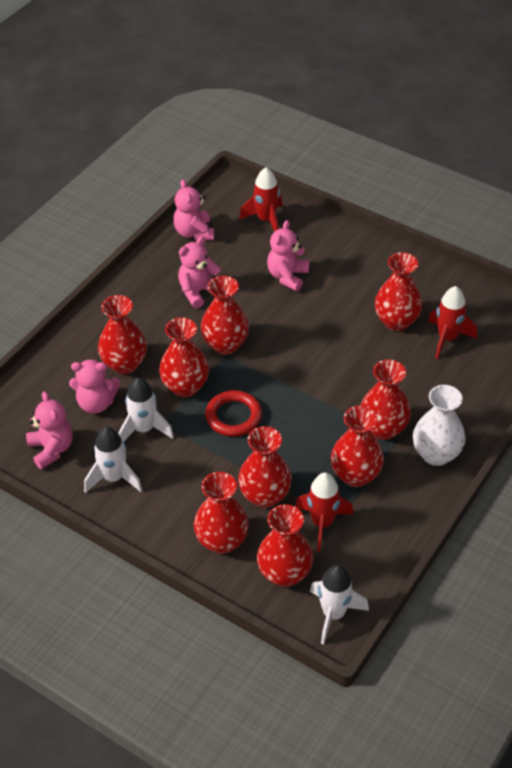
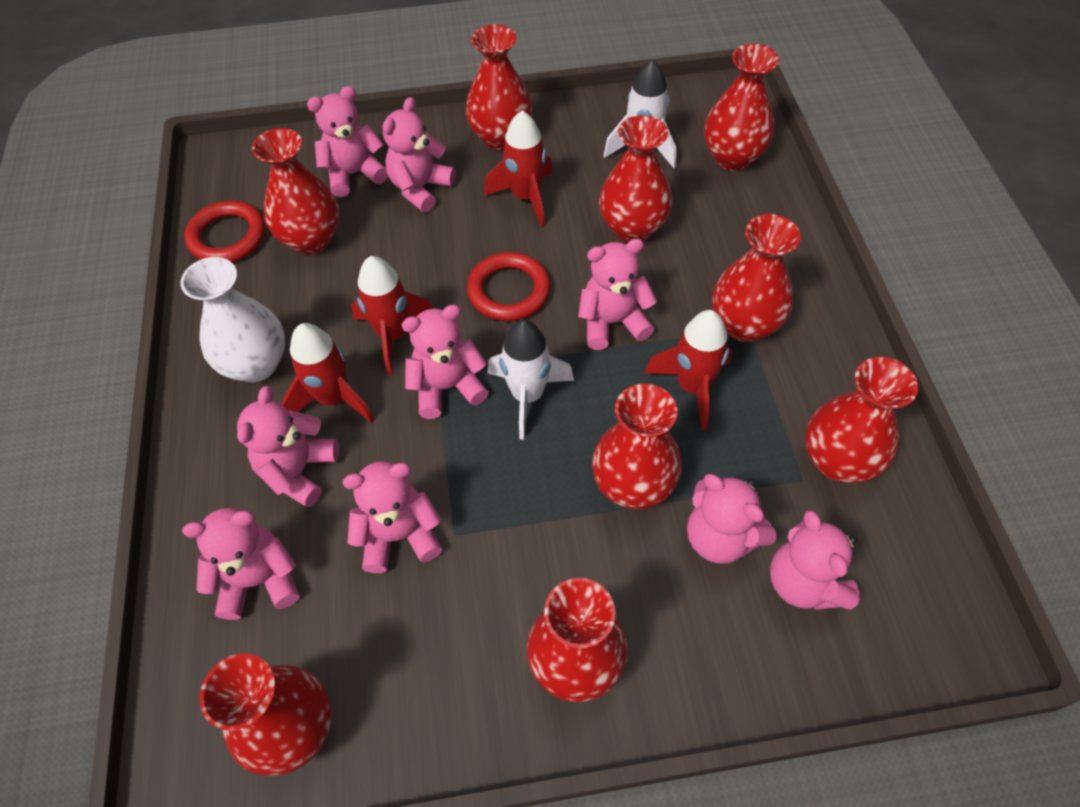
pink teddy bear: [26,391,73,469] [69,359,120,414] [173,179,214,241] [178,236,221,308] [267,220,309,291] = 5 -> [182,508,299,620] [237,386,339,507] [307,86,388,197] [342,461,442,573] [383,97,456,212] [401,305,489,419] [578,239,657,350] [687,474,776,564] [770,510,860,610] = 9
red ring: [205,390,262,437] = 1 -> [184,201,266,262] [467,252,551,321] = 2
red rocket: [239,167,282,232] [295,473,354,552] [428,286,477,359] = 3 -> [282,323,374,423] [351,256,433,375] [484,110,553,227] [644,310,732,430] = 4
white rocket: [84,427,142,493] [118,378,174,442] [310,565,369,645] = 3 -> [487,320,574,440] [603,59,676,168] = 2

